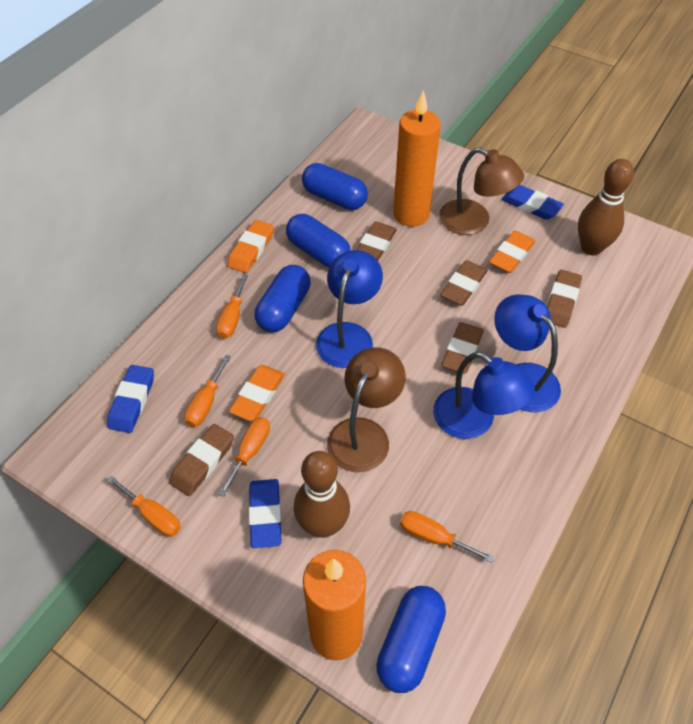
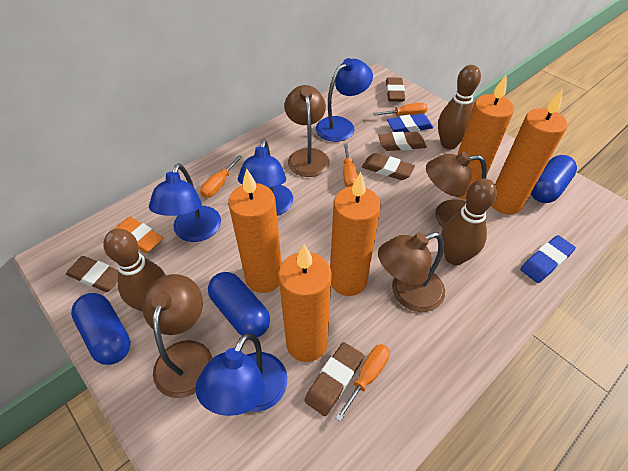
blue capsule: [255,265,311,332] [286,214,351,268] [302,163,368,210] [376,586,446,693] = 4 -> [71,293,131,365] [208,272,270,337] [531,155,577,203] = 3
blue eraser: [107,365,154,433] [249,479,281,548] [501,185,564,220] = 3 -> [387,114,433,133] [520,235,576,283] = 2
blue lamp: [316,250,383,368] [433,351,535,439] [494,294,561,412] = 3 -> [149,163,221,242] [196,333,288,416] [238,139,293,216] [316,58,373,142] = 4
brown bowling pin: [294,451,350,538] [578,159,634,256] = 2 -> [103,228,166,312] [438,65,481,149] [441,178,497,265] = 3
brown lamp: [327,347,406,472] [439,148,524,235] = 2 -> [142,274,213,398] [285,85,330,177] [378,232,445,312] [426,152,487,228] = 4
orange candle: [303,550,366,660] [393,91,441,227] = 2 -> [228,168,282,293] [278,244,332,362] [330,172,381,296] [457,74,514,199] [492,89,567,215] = 5
orange eraser: [227,220,274,273] [229,365,285,421] [489,230,535,273] = 3 -> [114,217,163,253] = 1
orange screwdriver: [107,475,181,537] [184,355,231,427] [216,274,248,339] [218,417,270,497] [400,511,494,563] = 5 -> [200,155,242,198] [335,344,390,422] [343,144,358,187] [373,103,428,116] = 4

